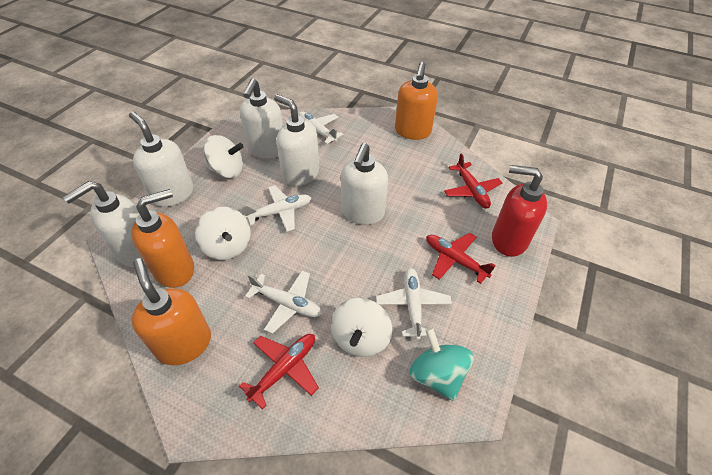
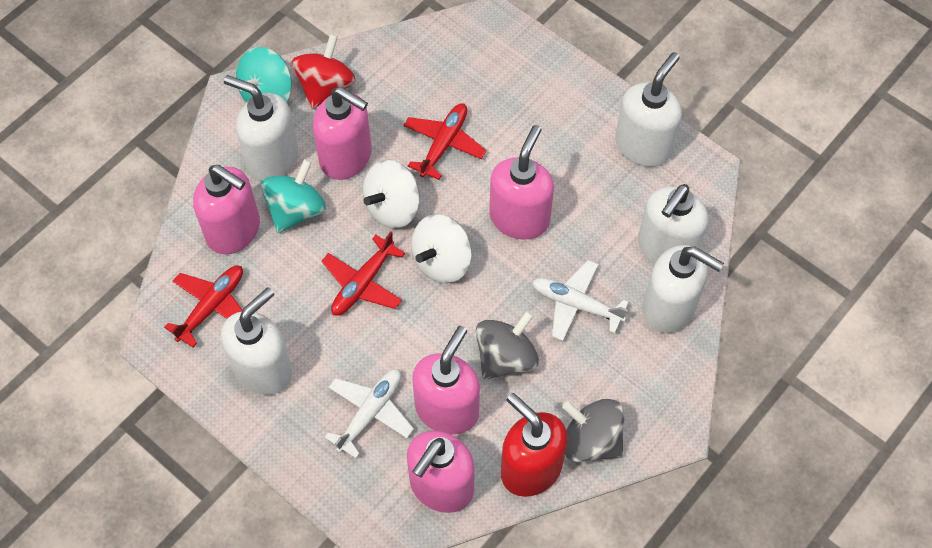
grey spinning top: none = 0 -> [476,310,539,380] [562,399,624,463] = 2
orange soap dispenser: [131,189,194,288] [131,258,211,365] [395,62,438,140] = 3 -> none = 0
pink soap dispenser: none = 0 -> [193,165,260,255] [313,87,372,180] [407,430,475,513] [412,326,480,434] [489,125,554,239] = 5
red spinning top: none = 0 -> [292,34,355,109] = 1
turquoise spinning top: [409,328,474,401] = 1 -> [236,47,292,103] [261,159,326,233] = 2
white plane: [242,185,311,232] [245,270,322,334] [298,111,343,144] [376,268,452,340] = 4 -> [324,369,414,458] [532,260,629,341] = 2
white spinning top: [195,207,251,260] [203,135,244,178] [331,298,392,357] = 3 -> [363,160,420,229] [411,214,472,283] = 2

